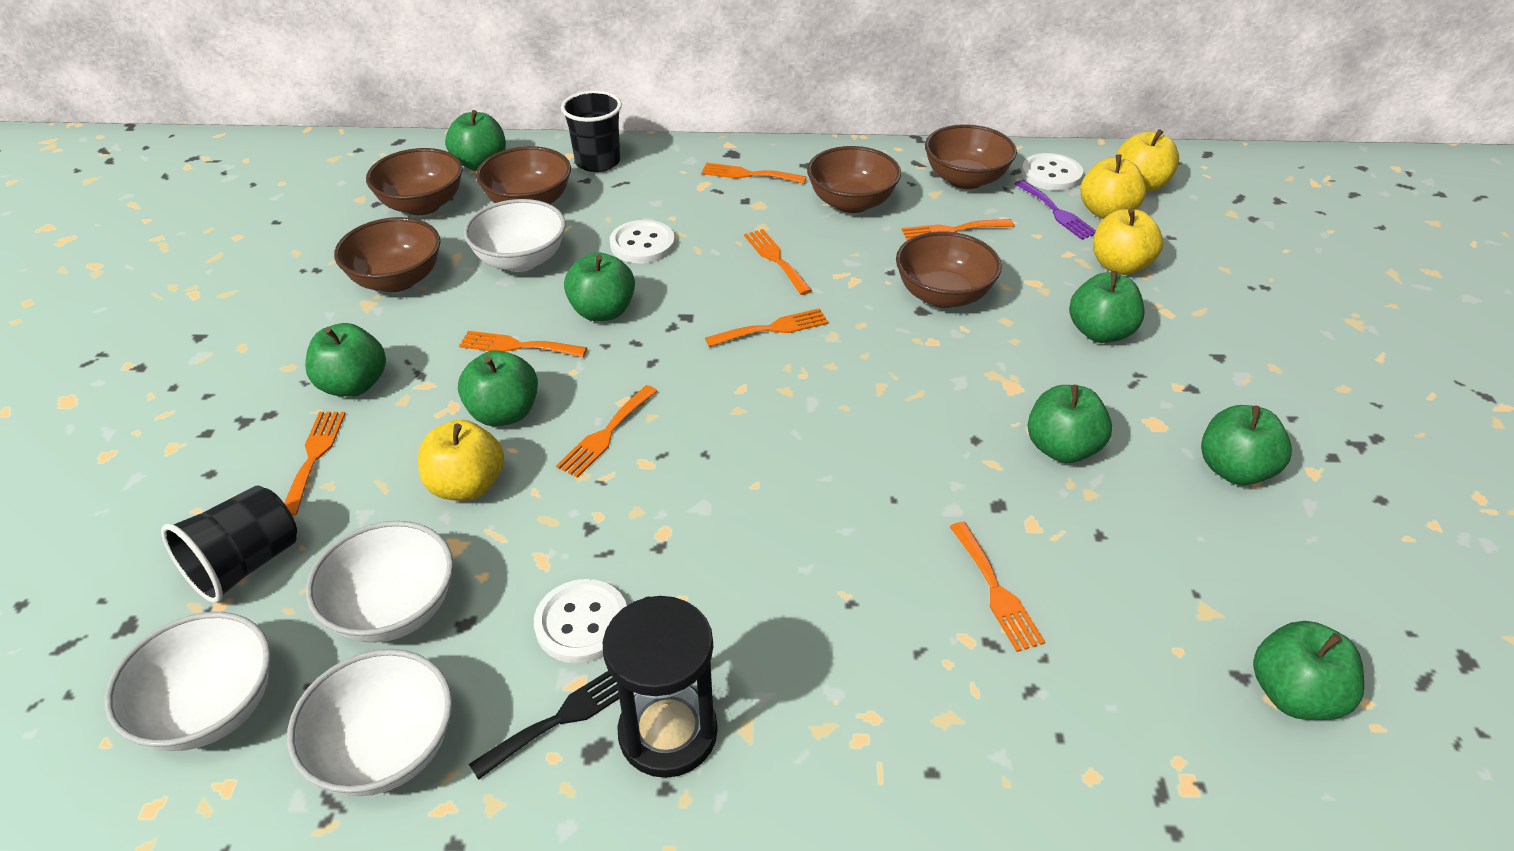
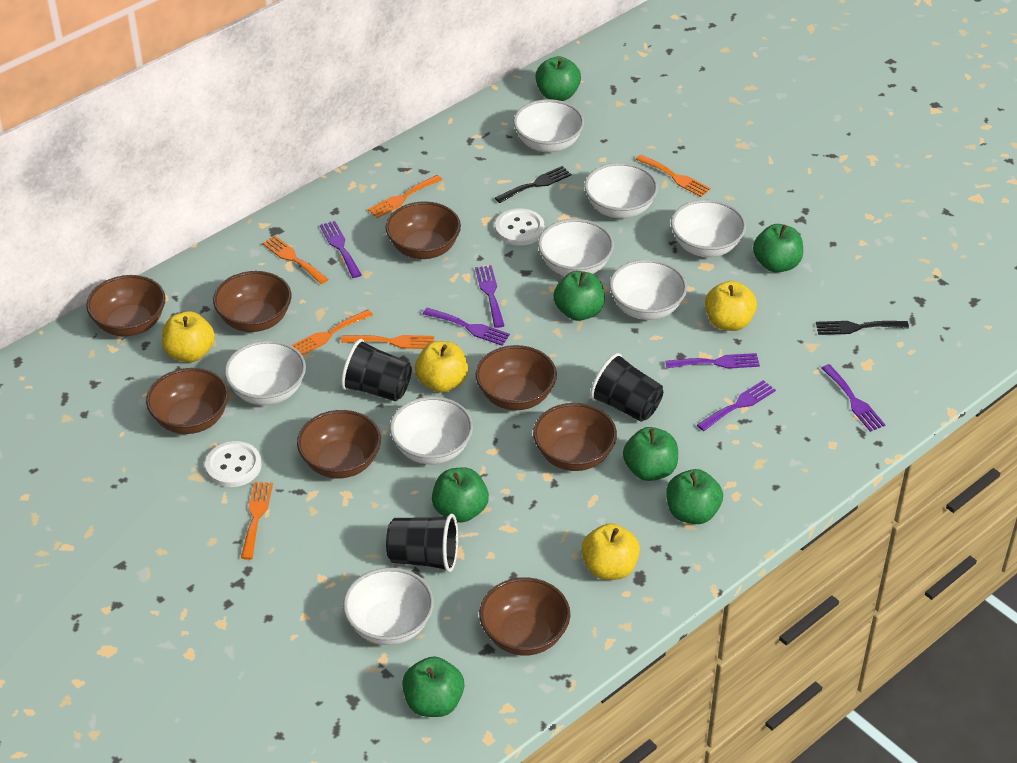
black cup: [161,485,297,603] [561,90,622,172] = 2 -> [341,339,412,401] [386,514,458,572] [590,353,663,422] = 3
black fork: [469,671,619,780] = 1 -> [495,166,572,203] [816,321,909,335] = 2
black hourglass: [603,596,718,778] = 1 -> none = 0
brown bowl: [334,217,440,292] [366,148,463,215] [476,146,571,204] [807,146,901,213] [896,231,1002,308] [925,124,1017,189] = 6 -> [86,275,165,336] [146,368,229,434] [213,271,291,332] [297,410,381,478] [386,201,461,259] [475,345,557,410] [479,577,570,656] [533,403,617,471] = 8
green apple: [305,323,386,397] [445,110,506,171] [458,350,538,426] [564,252,635,321] [1028,385,1112,463] [1069,271,1144,343] [1201,405,1292,485] [1253,621,1364,720] = 8 -> [402,656,464,717] [432,467,489,522] [535,56,581,101] [553,271,605,321] [623,427,678,481] [666,469,723,524] [753,224,803,273] = 7
orange fork: [284,412,346,516] [459,331,587,357] [556,385,657,478] [701,163,806,184] [705,308,829,347] [744,229,812,295] [902,219,1014,241] [950,522,1045,652] = 8 -> [241,482,273,560] [262,236,328,284] [291,309,373,355] [341,335,434,349] [368,175,442,218] [636,155,711,197] = 6
purple fork: [1015,180,1096,240] = 1 -> [320,221,362,278] [423,308,510,346] [475,265,505,328] [665,353,760,369] [697,380,776,431] [822,364,885,432] = 6
white bowl: [105,612,271,751] [287,649,452,796] [306,521,453,643] [464,199,566,272] = 4 -> [224,340,306,405] [343,568,434,645] [390,397,473,464] [513,99,584,153] [538,219,614,276] [584,163,658,218] [609,259,687,320] [671,200,746,257] = 8
white button: [534,579,627,663] [610,220,675,263] [1021,153,1083,191] = 3 -> [205,441,262,487] [495,208,545,245] = 2

